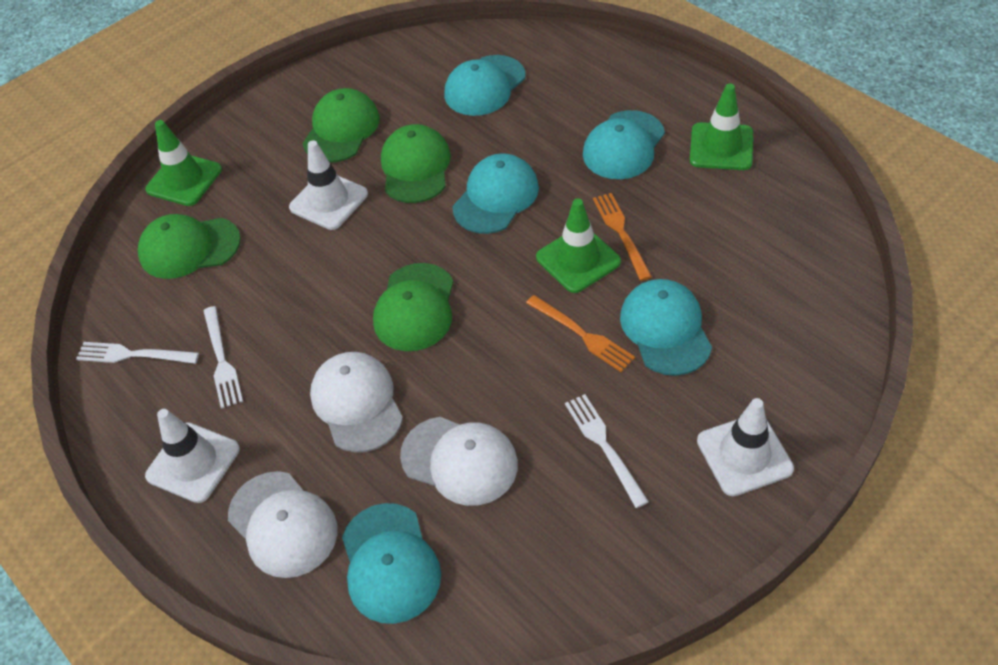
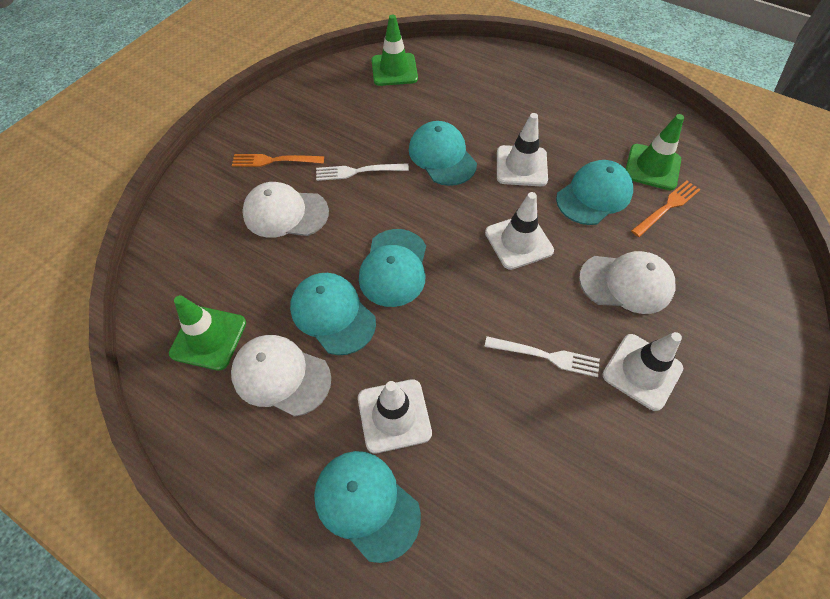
green cap: [138,214,241,279] [302,88,380,163] [373,263,454,351] [381,124,451,203] = 4 -> none = 0
white fork: [76,342,199,364] [203,306,243,409] [565,394,649,508] = 3 -> [316,163,409,181] [484,336,600,377] = 2
white traffic cone: [145,409,240,503] [289,140,368,230] [697,398,794,496] = 3 -> [358,379,432,454] [485,192,554,270] [497,113,548,186] [602,332,683,411] = 4

